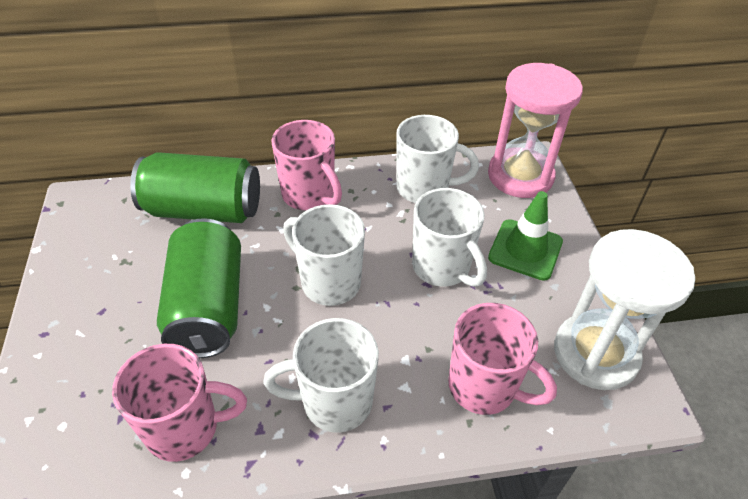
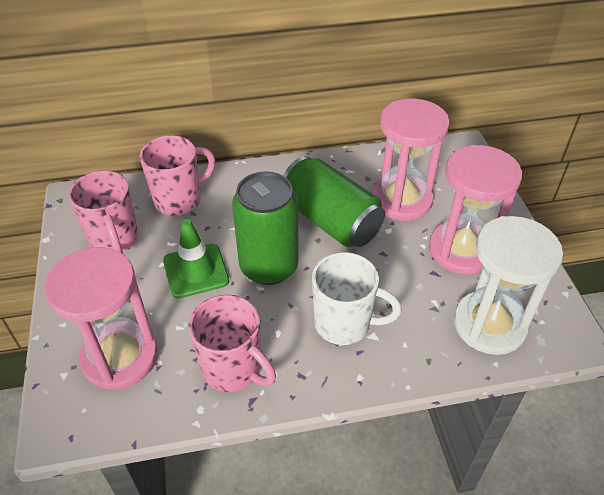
pink hourglass: [488,63,583,198] = 1 -> [44,247,158,390] [372,99,450,221] [429,145,522,274] = 3
white mug: [263,318,379,433] [283,204,365,306] [397,115,479,203] [412,188,487,287] = 4 -> [312,252,402,345] = 1

